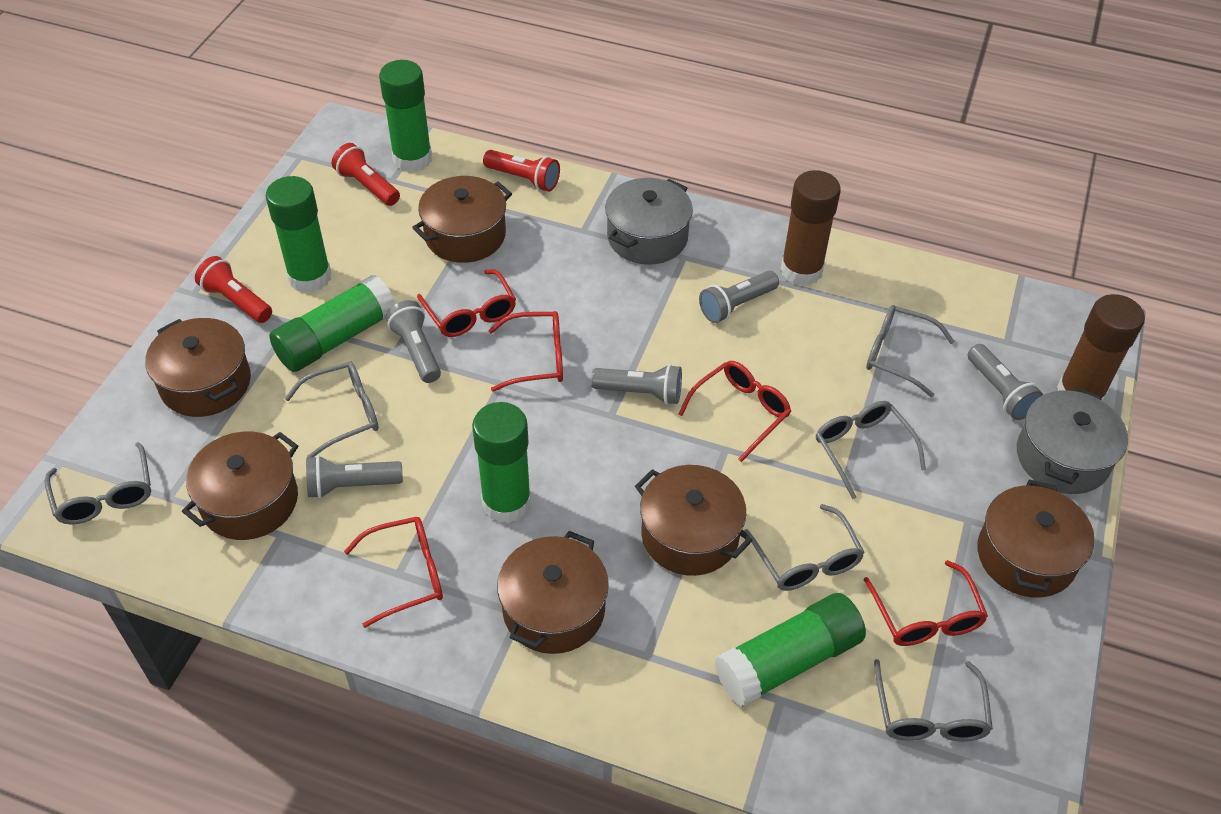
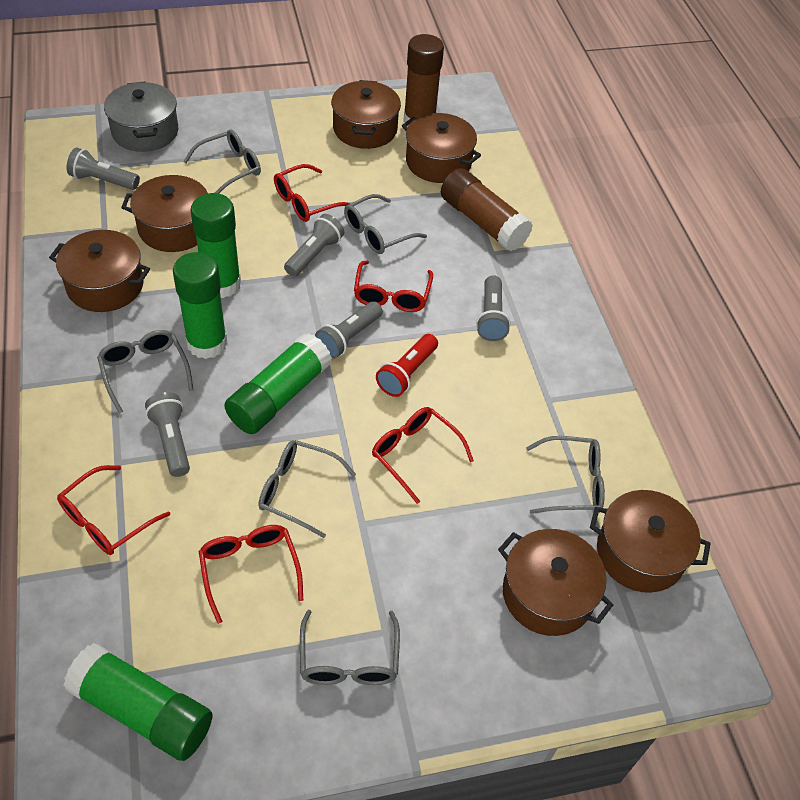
green glue stick: [266,176,331,293] [269,275,396,372] [379,60,432,172] [472,402,531,523] [714,593,866,707] = 5 -> [63,643,213,761] [173,252,227,359] [190,193,241,298] [224,333,332,434] = 4
grey pot: [605,178,693,265] [1017,388,1128,494] = 2 -> [104,81,178,152] = 1
red flashlight: [195,256,272,323] [332,143,400,206] [483,150,560,192] = 3 -> [376,334,438,397] = 1

